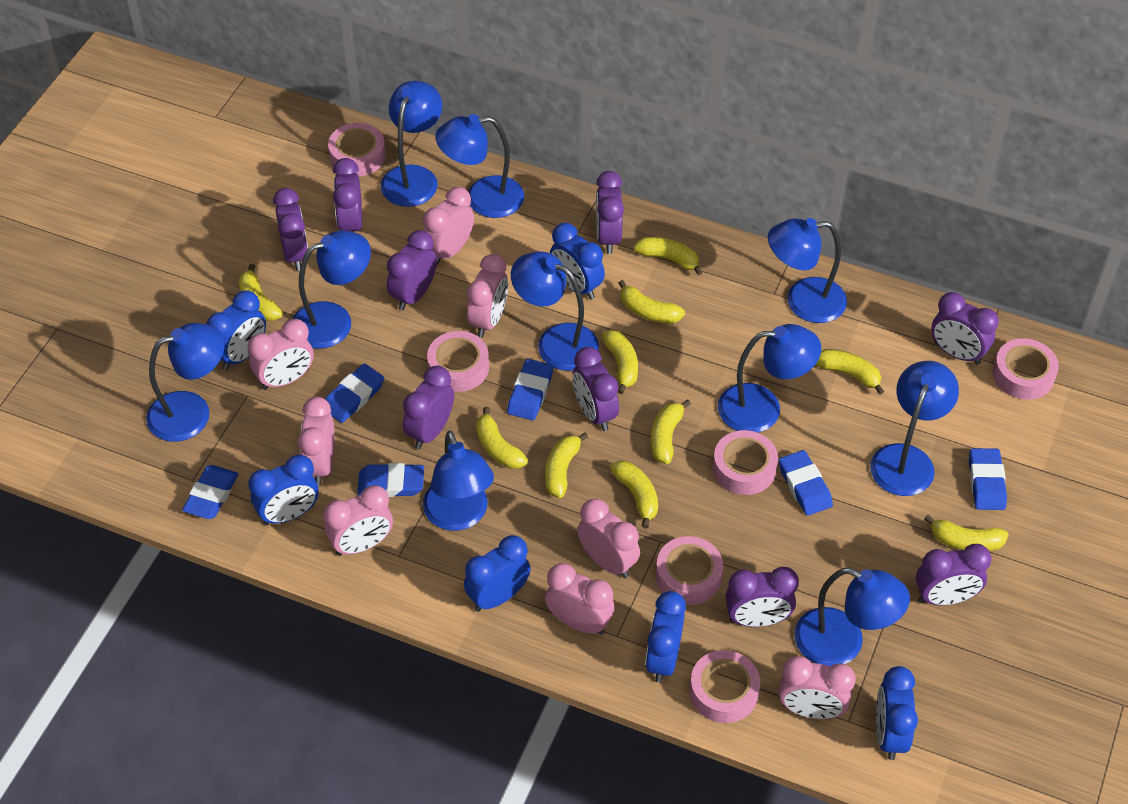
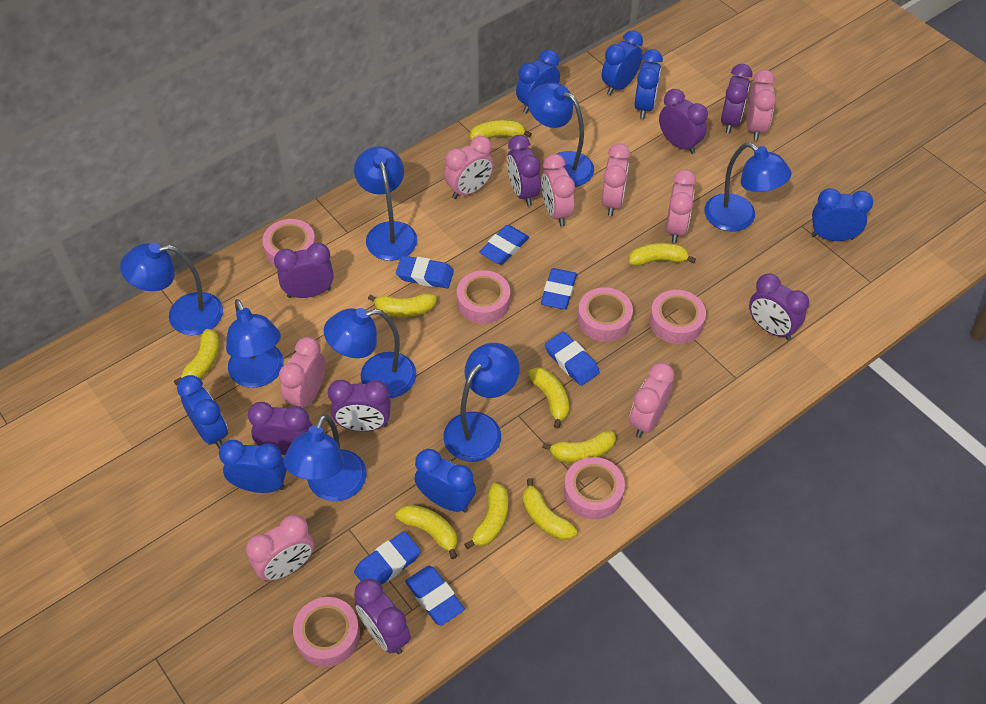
blue clock: [206,291,266,370] [248,455,319,525] [464,535,531,612] [550,223,605,300] [645,591,686,683] [876,666,918,760] = 6 -> [177,375,228,449] [219,440,287,493] [414,449,476,513] [516,50,560,114] [602,30,643,95] [635,49,663,119] [811,188,873,241] = 7
blue lamp: [146,323,225,442] [293,231,371,349] [381,81,442,207] [423,431,494,531] [435,114,524,218] [511,251,599,371] [718,324,821,433] [768,218,847,323] [795,568,910,666] [870,361,959,496] = 10 -> [120,243,223,335] [226,299,284,388] [283,414,367,501] [324,308,417,398] [354,146,417,261] [443,343,520,462] [528,82,594,187] [704,142,791,232] = 8
purple clock: [273,188,308,271] [333,158,362,232] [387,230,437,311] [403,366,454,449] [572,347,619,431] [596,171,624,254] [726,567,799,627] [916,544,992,605] [931,292,999,365] = 9 -> [248,402,313,455] [274,243,334,298] [328,380,391,431] [354,579,411,654] [507,135,541,206] [659,89,708,154] [721,64,752,133] [749,273,809,340] = 8
yellow banana: [239,264,283,321] [476,407,528,469] [545,432,588,498] [602,330,638,394] [610,460,658,528] [618,280,685,324] [634,237,703,276] [651,399,691,464] [815,349,884,395] [924,515,1009,551] = 10 -> [174,329,219,386] [368,293,437,317] [396,504,457,559] [464,483,508,549] [470,120,532,140] [523,478,577,540] [528,367,569,428] [542,431,616,463] [629,243,696,266] = 9

